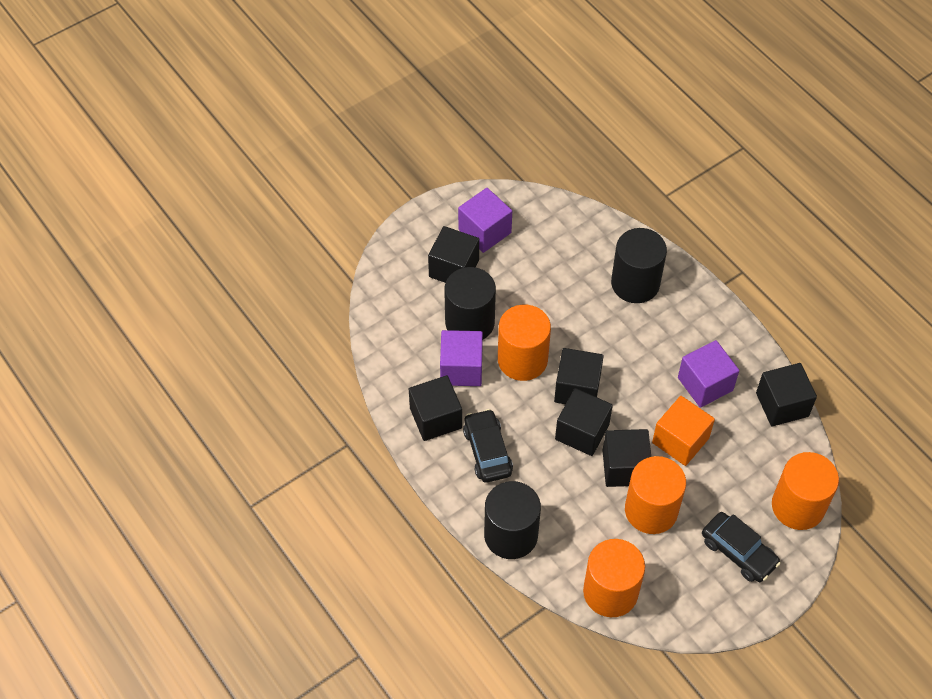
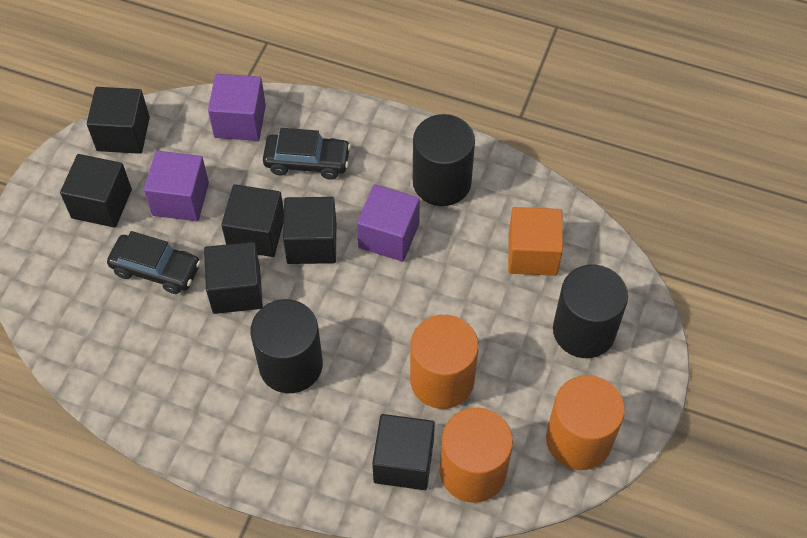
orange cylinder: [498,305,551,381] [583,539,645,617] [625,456,686,534] [772,452,839,530] = 4 -> [410,315,479,409] [440,407,513,503] [546,375,625,470] = 3

